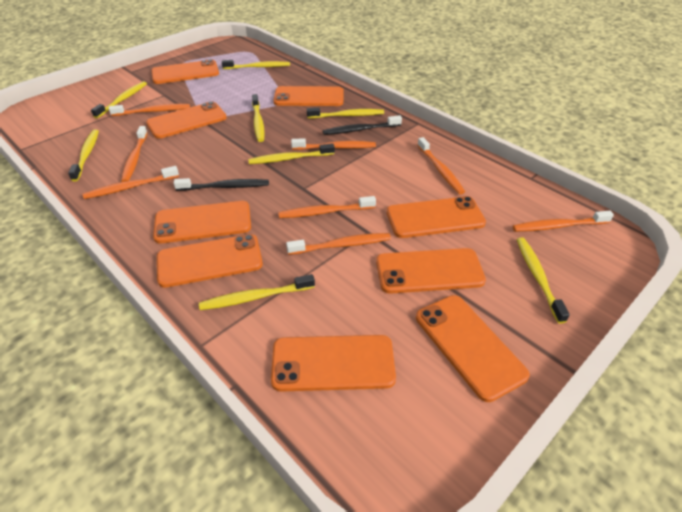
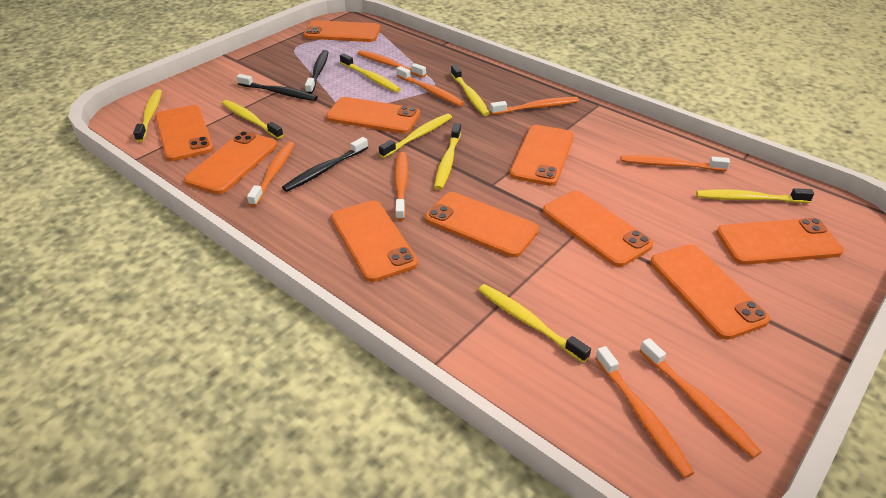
black toothbrush: [174,178,269,191] [323,115,402,135] = 2 -> [236,74,318,101] [282,137,368,192] [305,50,328,94] = 3
orange phone: [146,101,227,139] [151,59,219,84] [153,201,251,244] [157,234,263,288] [271,335,396,392] [273,86,344,106] [376,248,486,294] [387,196,486,238] [416,295,530,402] = 9 -> [155,105,214,161] [184,131,278,194] [303,20,380,42] [326,97,420,134] [331,201,418,282] [425,192,539,257] [510,125,574,186] [543,191,653,267] [650,244,770,340] [716,218,844,265] = 10

